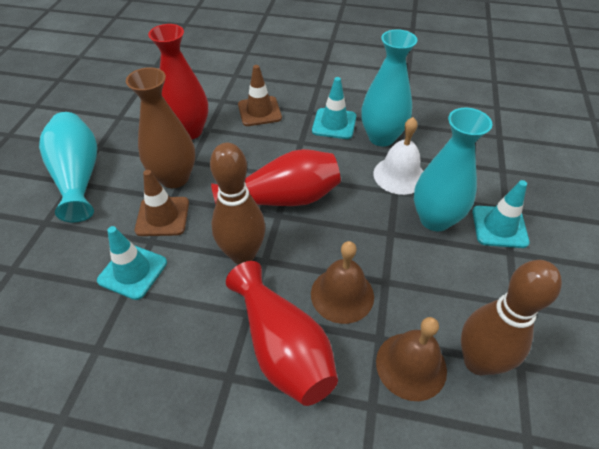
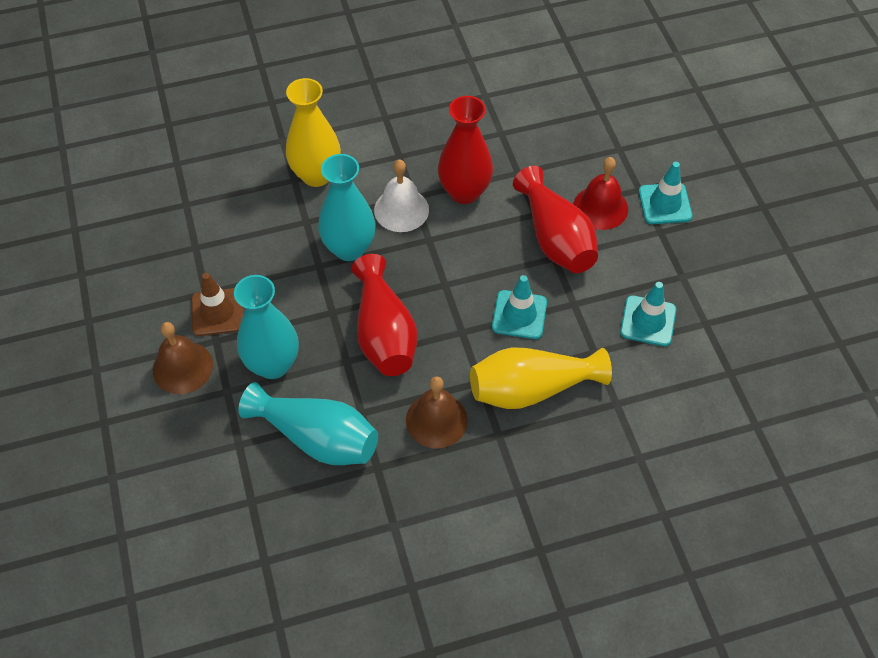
brown bowling pin: [210,143,265,265] [461,260,562,375] = 2 -> none = 0
brown traffic cone: [135,170,189,236] [238,65,282,126] = 2 -> [191,273,243,336] = 1
brown vase: [126,67,195,188] = 1 -> none = 0
red bell: none = 0 -> [573,157,628,230] = 1
yellow vase: none = 0 -> [286,78,341,187] [470,347,612,409] = 2

